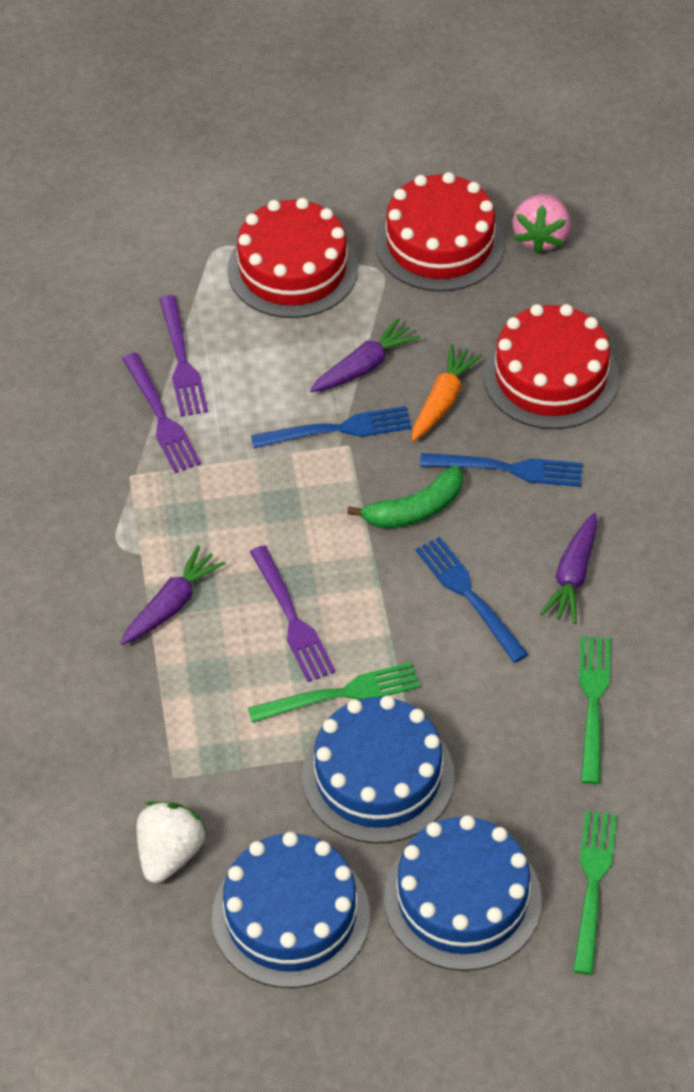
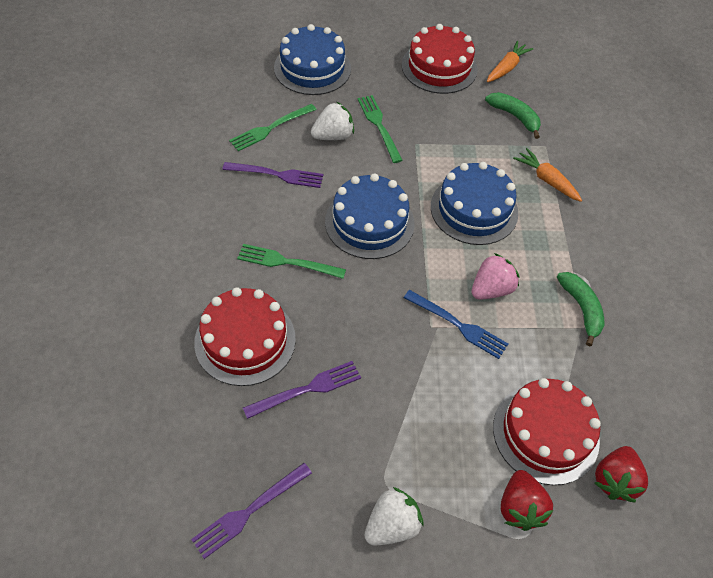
blue fork: [251,406,412,448] [415,537,528,663] [420,453,583,487] = 3 -> [404,290,508,359] = 1
green banana: [347,465,463,529] = 1 -> [485,92,541,139] [557,272,604,346] = 2
orange carrot: [411,344,483,441] = 1 -> [487,41,533,82] [513,148,582,202] = 2
purple carrot: [121,545,226,645] [310,318,420,392] [540,513,597,624] = 3 -> none = 0
red strawberry: none = 0 -> [501,470,553,531] [595,446,648,503] = 2
white strawberry: [137,801,206,883] = 1 -> [311,101,354,140] [364,487,424,546] = 2

